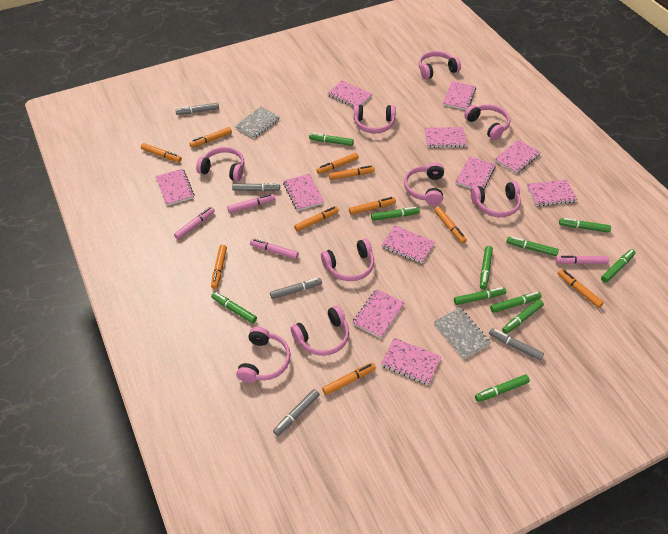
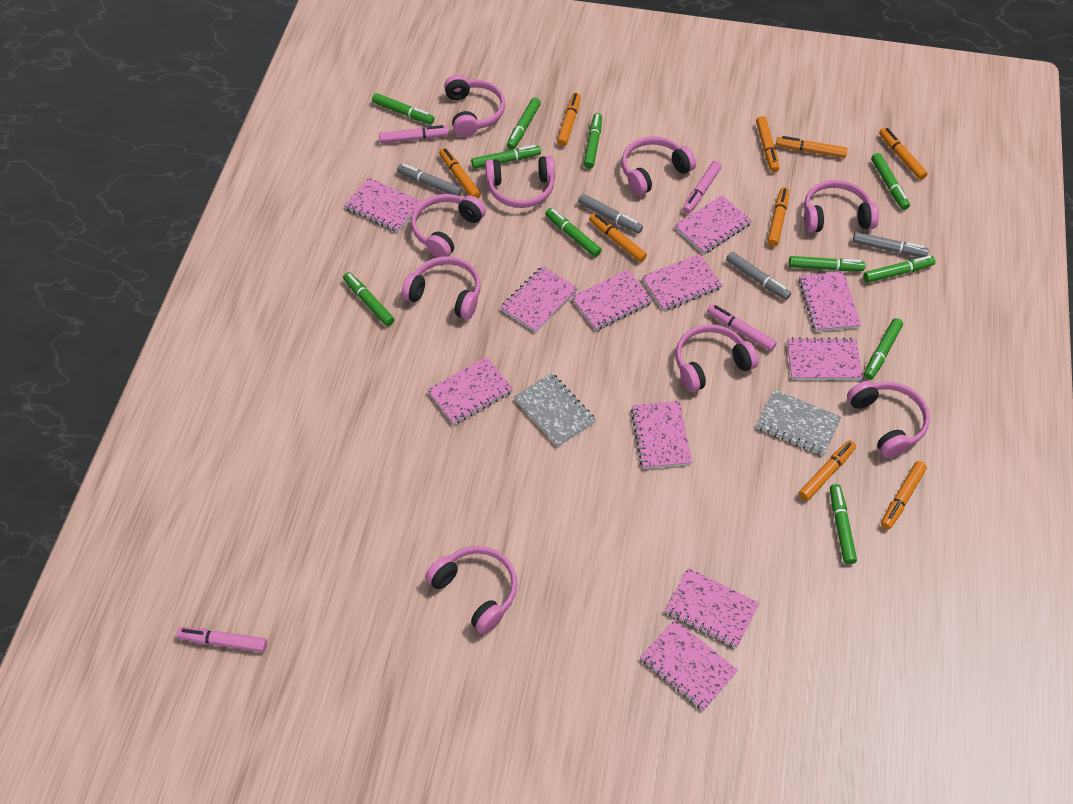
grey marker: [175,103,219,115] [232,183,280,191] [270,278,322,299] [273,389,320,436] [489,328,544,360] = 5 -> [397,164,462,196] [578,194,643,234] [726,252,791,300] [853,232,929,257] = 4
orange marker: [141,143,182,162] [189,127,232,148] [211,245,227,289] [294,206,339,232] [316,153,359,174] [322,363,376,395] [329,165,375,180] [349,197,396,215] [434,206,467,244] [558,269,604,308] = 10 -> [439,148,481,198] [557,93,581,147] [589,213,647,262] [756,116,779,172] [767,187,789,247] [776,136,848,158] [799,440,856,501] [879,127,928,180] [881,461,927,529] = 9

